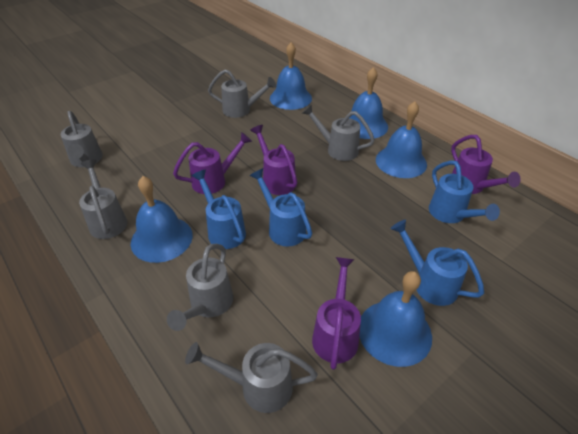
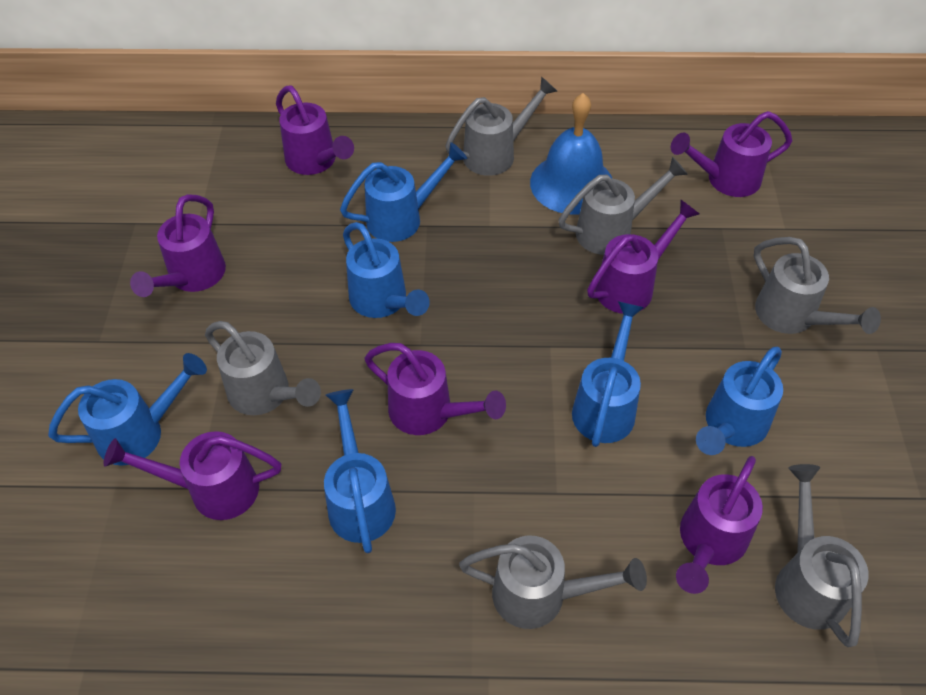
blue bell: [131,176,193,263] [270,43,312,110] [350,67,388,139] [359,271,432,367] [376,101,427,178] = 5 -> [530,93,612,215] = 1
blue watering can: [192,169,246,249] [250,168,312,247] [390,220,484,306] [429,160,500,223] = 4 -> [48,353,207,466] [324,389,396,553] [340,142,467,242] [343,222,430,318] [572,301,644,447] [696,347,783,455] = 6
purple watering can: [173,132,252,194] [250,125,297,195] [312,257,361,370] [451,135,521,194] = 4 -> [103,431,281,520] [130,194,226,297] [276,86,354,175] [364,343,506,435] [587,200,699,314] [671,111,792,197] [676,456,763,594] = 7

